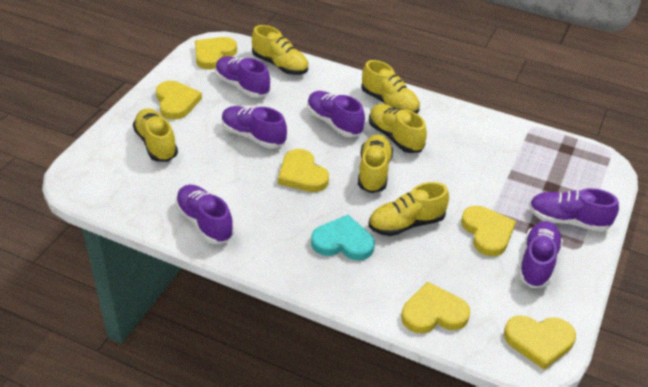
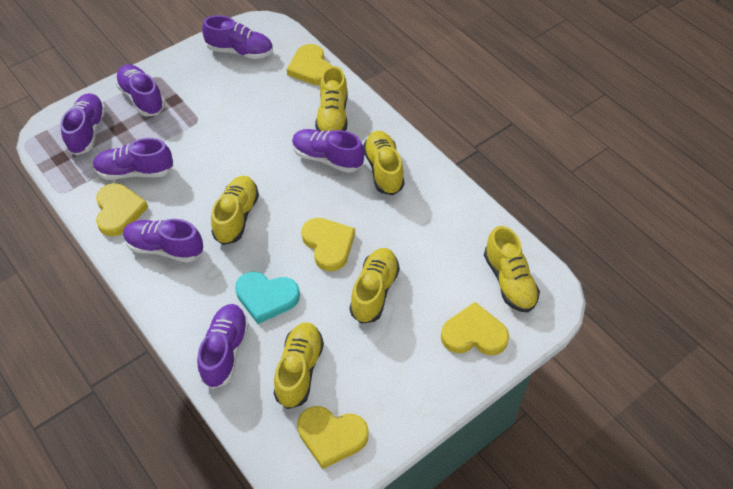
purple shoe: [175,185,234,244] [215,56,270,98] [222,106,287,148] [307,91,365,137] [518,221,563,288] [529,188,619,232] = 6 -> [60,93,106,155] [93,138,174,180] [115,64,165,116] [123,219,203,263] [197,304,249,389] [202,15,273,59] [292,129,364,173] = 7
yellow heart: [156,81,202,120] [195,37,237,69] [278,149,329,192] [401,282,470,333] [461,206,516,256] [504,315,576,370] = 6 -> [96,183,148,236] [287,44,332,85] [297,406,369,469] [301,218,355,271] [441,302,509,355] = 5

